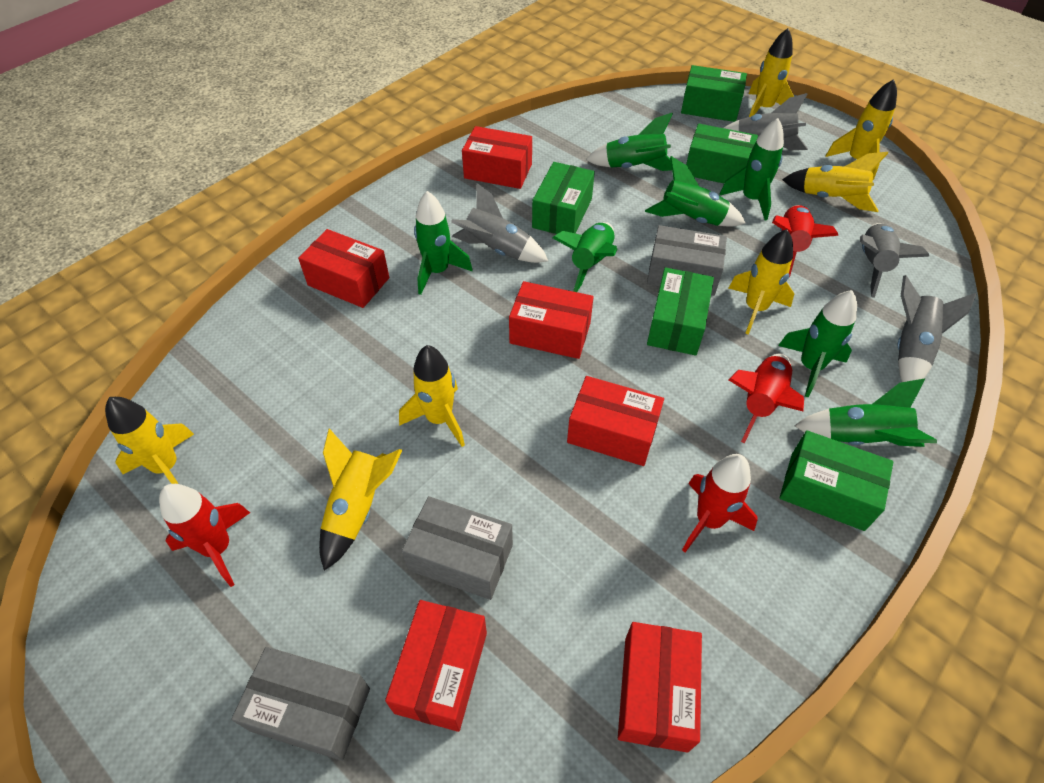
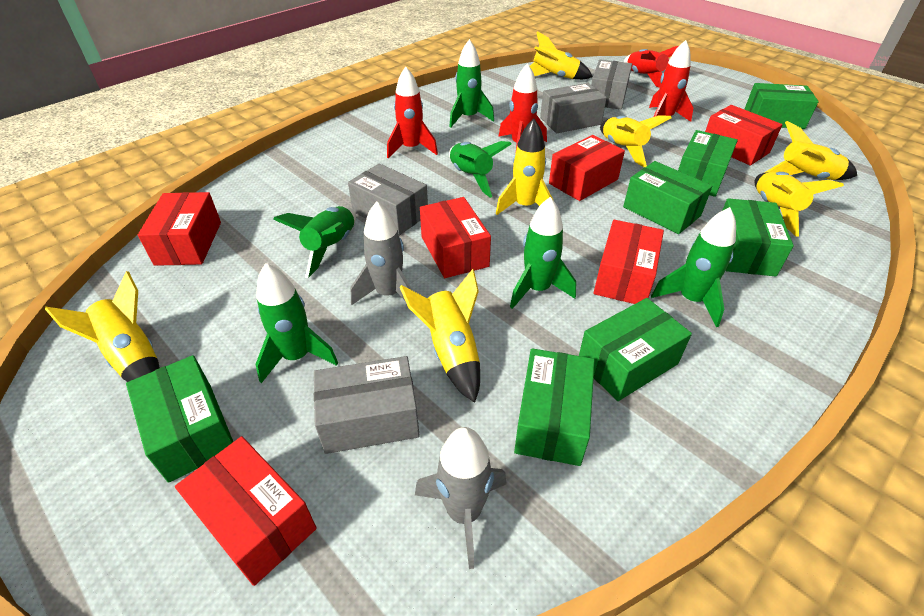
green box: [532,162,595,234] [647,267,714,355] [681,65,747,122] [686,124,758,183] [780,430,893,531] = 5 -> [126,355,233,483] [514,348,595,466] [579,298,692,401] [623,161,712,234] [678,130,738,197] [722,198,794,277] [744,83,819,129] = 7
green rocket: [414,191,473,295] [553,222,617,292] [586,113,673,171] [645,156,745,227] [719,118,784,220] [778,290,857,397] [794,378,937,447] = 7 -> [256,263,338,383] [273,206,356,278] [449,39,494,127] [449,141,512,198] [510,197,576,309] [651,207,736,327] = 6
grey box: [231,647,370,761] [402,496,513,600] [647,225,727,296] = 3 -> [314,356,420,454] [348,163,428,236] [540,83,607,133] [591,59,632,109] = 4
grey rocket: [451,183,548,263] [724,93,808,150] [860,223,929,298] [897,275,976,382] = 4 -> [351,201,413,305] [415,427,507,569] = 2

